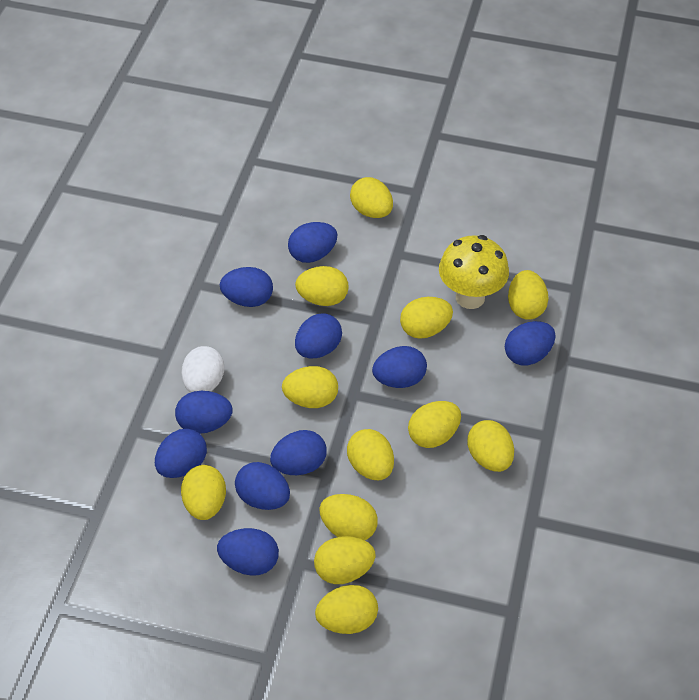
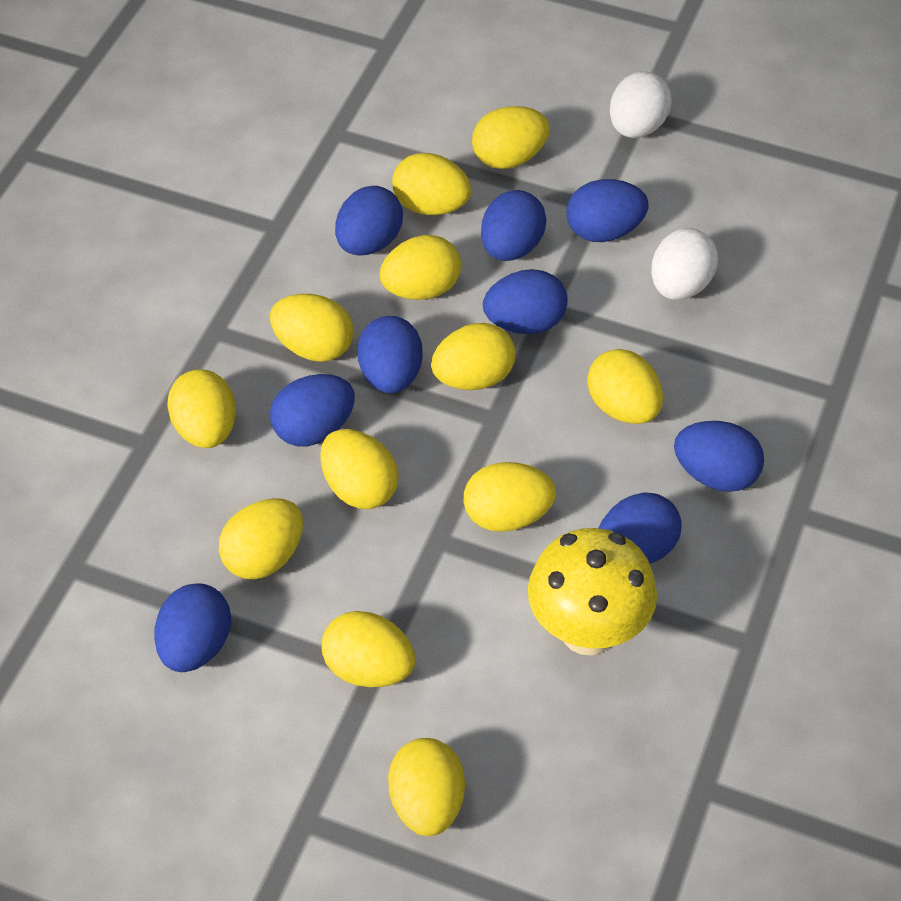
blue egg: [155,429,207,478] [175,391,233,434] [217,528,279,576] [220,267,273,307] [235,462,290,510] [270,430,327,475] [288,222,337,263] [295,313,342,358] [372,346,427,388] [505,321,556,366] = 10 -> [154,583,231,672] [270,374,355,447] [335,186,403,255] [357,316,423,393] [481,190,546,261] [483,269,568,334] [566,179,649,242] [599,492,682,564] [674,421,764,492] = 9
white egg: [181,346,224,393] = 1 -> [610,71,672,138] [651,228,718,300] = 2

